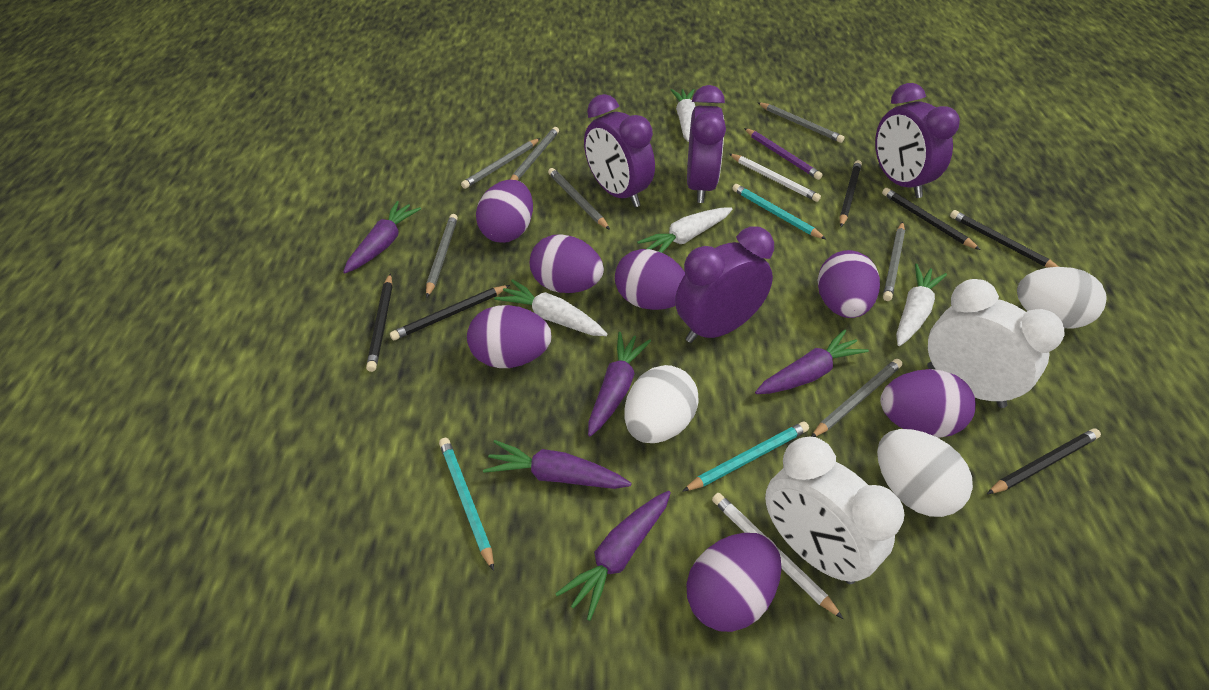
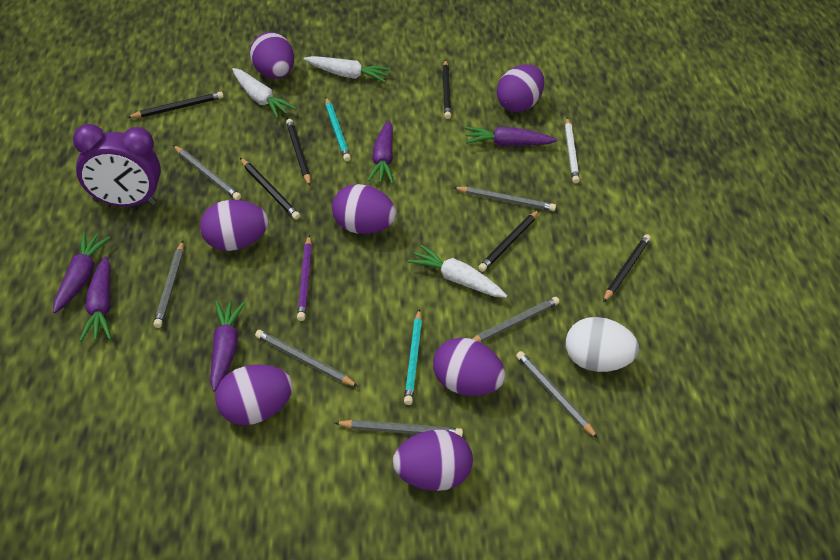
purple clock: [584,94,655,207] [675,227,774,343] [687,85,726,203] [875,83,960,198] = 4 -> [73,124,161,207] = 1
turquoise pencil: [439,438,494,571] [682,422,809,492] [732,184,827,240] = 3 -> [325,97,351,161] [404,309,422,405] = 2
white carrot: [495,279,607,336] [637,208,733,253] [671,89,695,142] [896,264,947,346] = 4 -> [232,68,296,118] [303,56,390,82] [408,245,507,298] = 3
white clock: [765,437,905,584] [927,279,1065,408] = 2 -> none = 0
white egg: [624,365,699,443] [877,429,973,517] [1017,267,1107,329] = 3 -> [566,317,639,372] = 1
white pencil: [712,493,843,619] [729,154,821,202] = 2 -> [565,118,580,183] = 1

